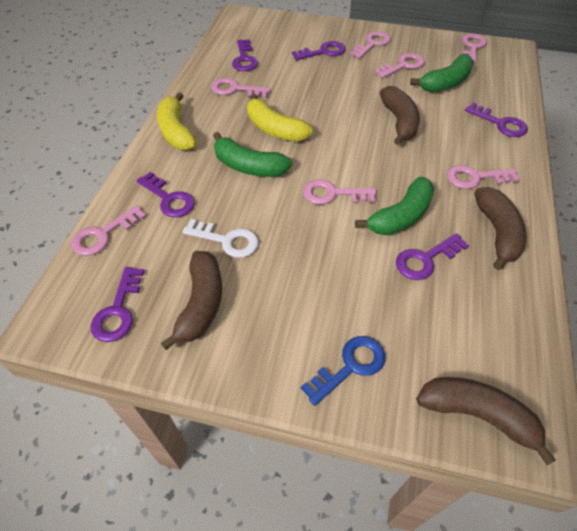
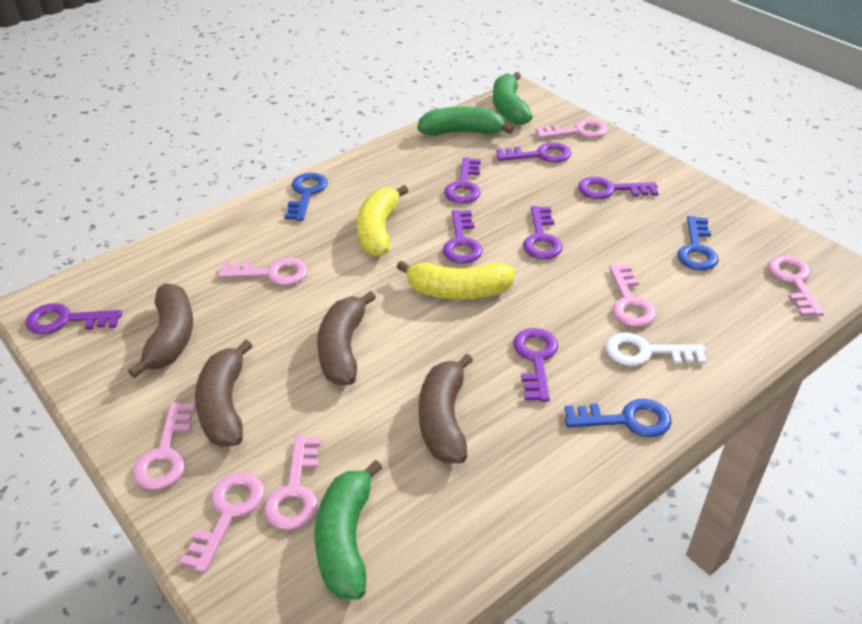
blue key: [301,336,385,406] = 1 -> [284,173,328,221] [565,399,672,437] [677,216,719,271] = 3
purple key: [91,267,144,342] [137,172,195,217] [232,39,258,71] [292,41,346,60] [396,233,469,280] [465,102,528,137] = 6 -> [25,303,122,334] [443,210,482,264] [444,157,481,203] [496,142,571,163] [513,328,558,402] [523,206,563,259] [578,177,658,199] = 7

